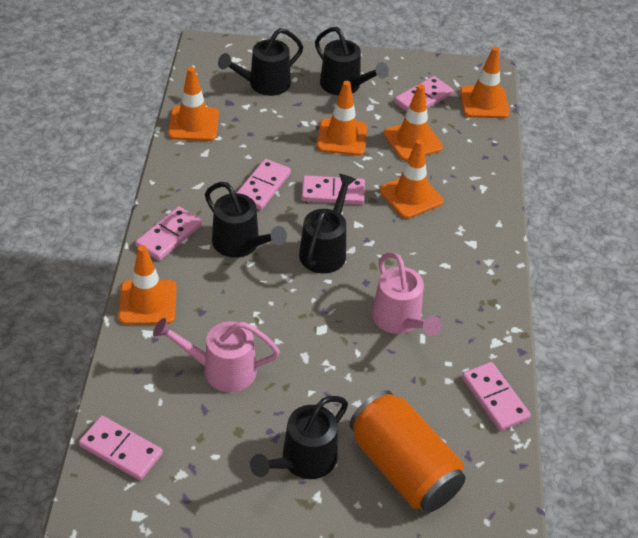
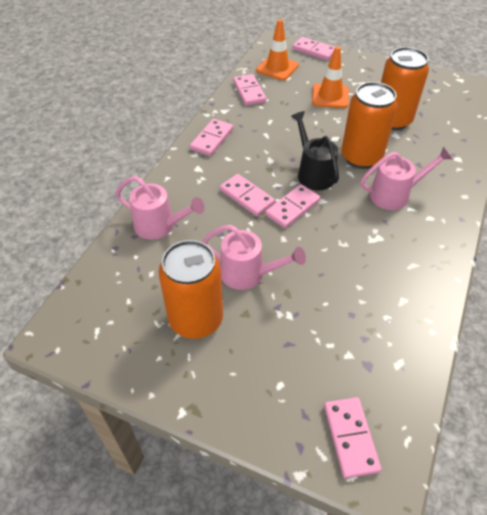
black watering can: [205,182,287,258] [218,28,303,96] [250,396,348,479] [299,174,356,274] [315,27,389,96] = 5 -> [291,111,339,191] = 1
orange can: [350,390,466,512] = 1 -> [159,240,223,339] [341,82,397,169] [381,47,429,130] = 3
orange traffic cone: [118,245,177,325] [168,67,219,141] [317,81,367,156] [380,139,443,219] [384,84,443,161] [460,47,510,118] = 6 -> [256,19,299,80] [312,46,349,108] = 2
pink watering can: [153,318,280,392] [372,252,442,336] = 2 -> [115,176,205,240] [202,225,306,290] [360,147,452,210] = 3

